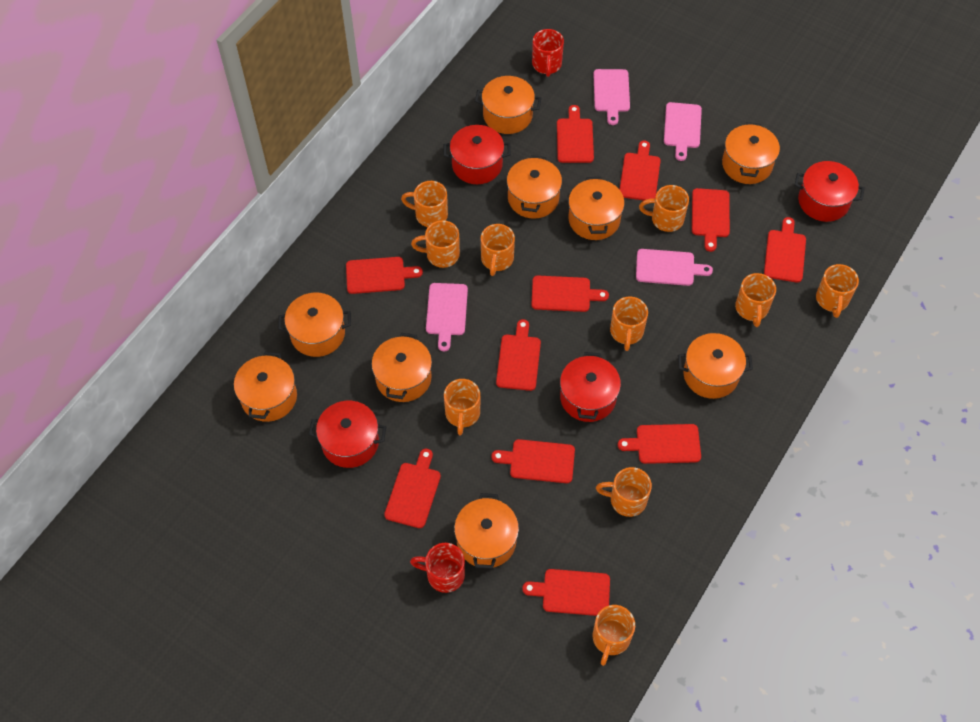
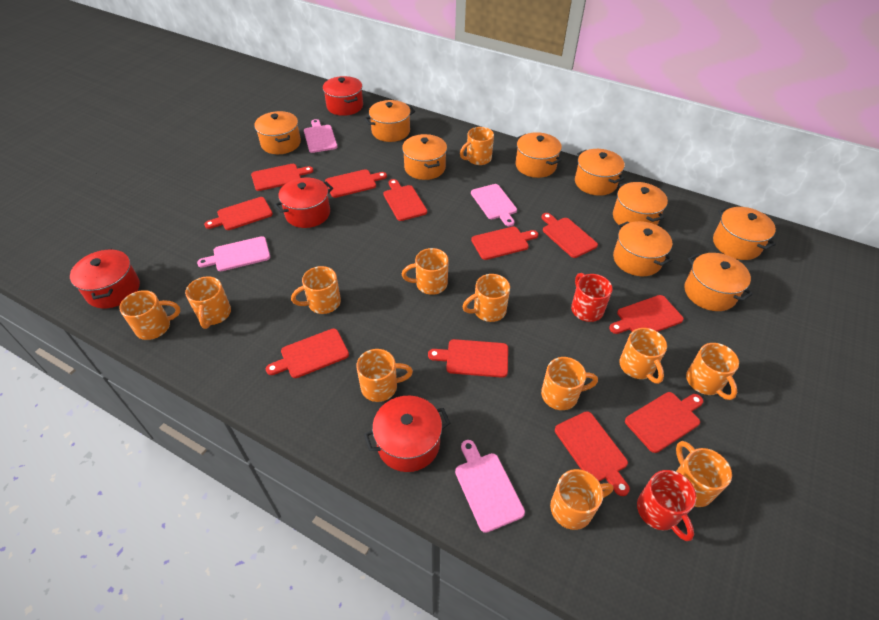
orange mug: [401,181,448,227] [411,220,460,268] [444,379,480,435] [481,224,515,276] [593,605,635,666] [596,467,652,517] [610,297,648,351] [639,185,689,232] [735,273,776,327] [816,264,859,318] = 10 -> [119,290,180,340] [185,276,231,329] [291,266,341,314] [356,349,413,402] [402,248,449,295] [460,127,494,165] [462,274,510,322] [541,357,598,410] [550,469,613,530] [619,328,667,384] [676,441,732,507] [686,343,739,400] = 12

